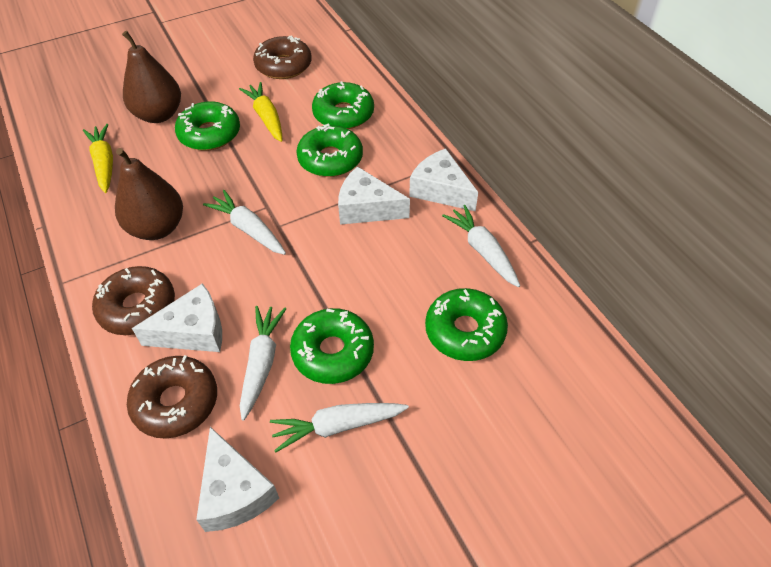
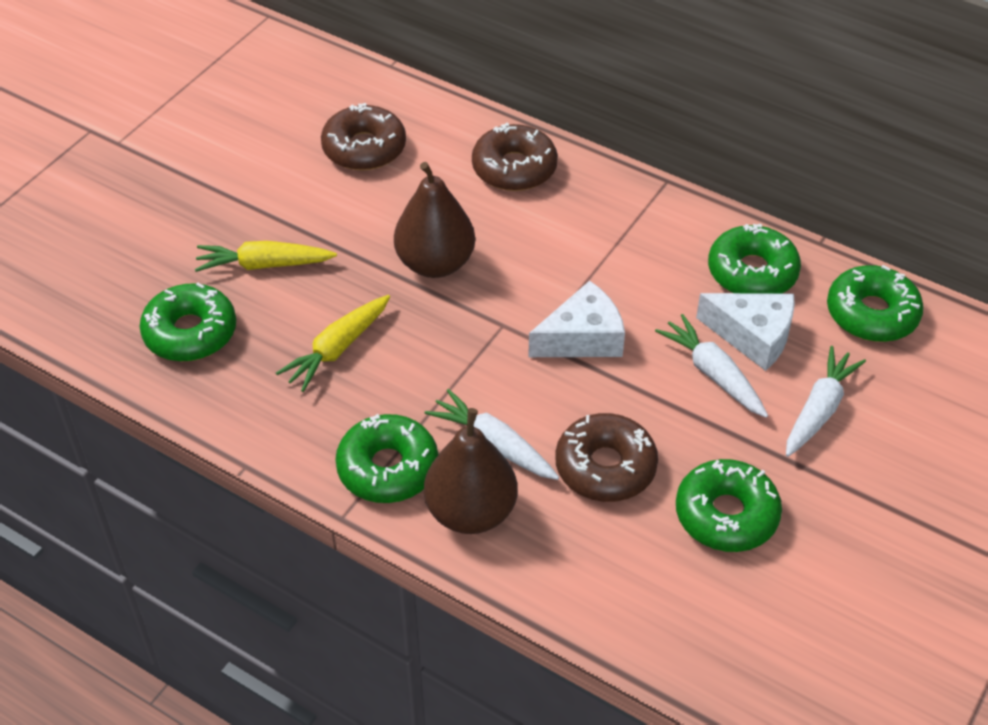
white carrot: [203,190,286,255] [240,306,286,421] [270,403,409,452] [442,205,520,287] = 4 -> [424,389,559,480] [655,314,768,418] [786,346,866,457] = 3
white cheese: [132,283,222,352] [196,427,279,532] [338,166,410,225] [409,148,478,211] = 4 -> [528,281,625,357] [696,293,795,371] = 2

